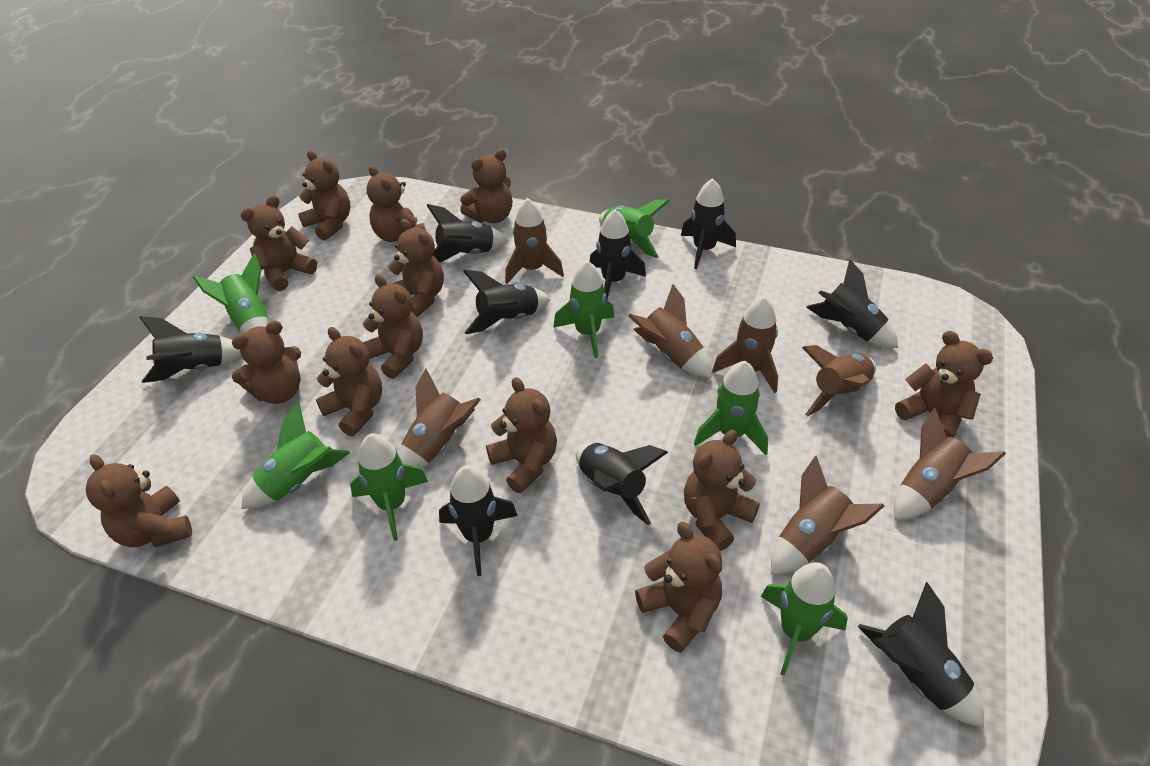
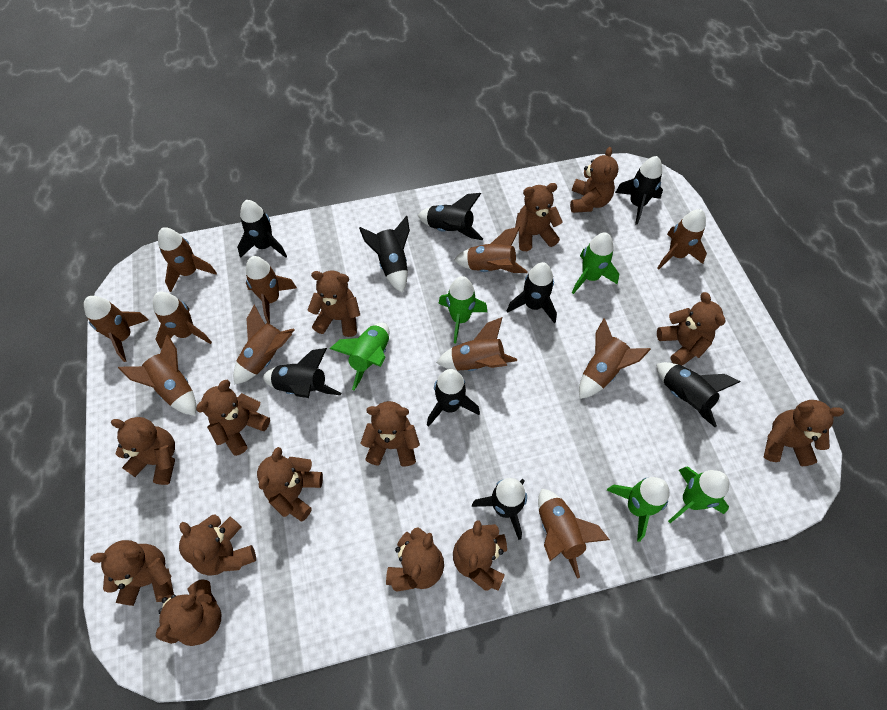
brown rocket: [398,369,481,469] [505,198,564,284] [628,284,712,378] [712,296,778,393] [771,456,884,575] [802,345,876,416] [894,408,1006,520] = 7 -> [84,296,149,362] [118,335,196,416] [153,292,212,349] [158,227,217,292] [233,305,294,385] [246,256,297,324] [436,317,517,371] [454,226,528,273] [538,489,610,579] [579,318,651,399] [658,209,707,269] = 11
brown teddy bear: [86,454,192,547] [232,321,301,404] [241,195,317,291] [298,150,351,241] [316,327,382,436] [363,274,423,379] [367,165,426,242] [388,219,444,317] [460,149,512,223] [486,377,557,493] [635,522,722,653] [684,430,760,551] [895,331,993,438] = 13 -> [90,540,174,606] [111,417,175,485] [156,579,222,646] [179,515,256,576] [196,380,270,456] [257,447,323,521] [308,270,360,337] [361,401,420,466] [386,527,444,592] [453,520,507,591] [515,183,563,251] [570,147,619,213] [657,292,725,366] [764,400,844,466] = 14
green rocket: [193,254,269,335] [241,402,350,509] [350,433,428,541] [553,261,615,358] [599,199,669,258] [694,361,768,455] [761,562,848,676] = 7 -> [330,323,389,390] [438,276,487,343] [572,232,619,294] [607,477,670,542] [668,467,729,523] = 5

